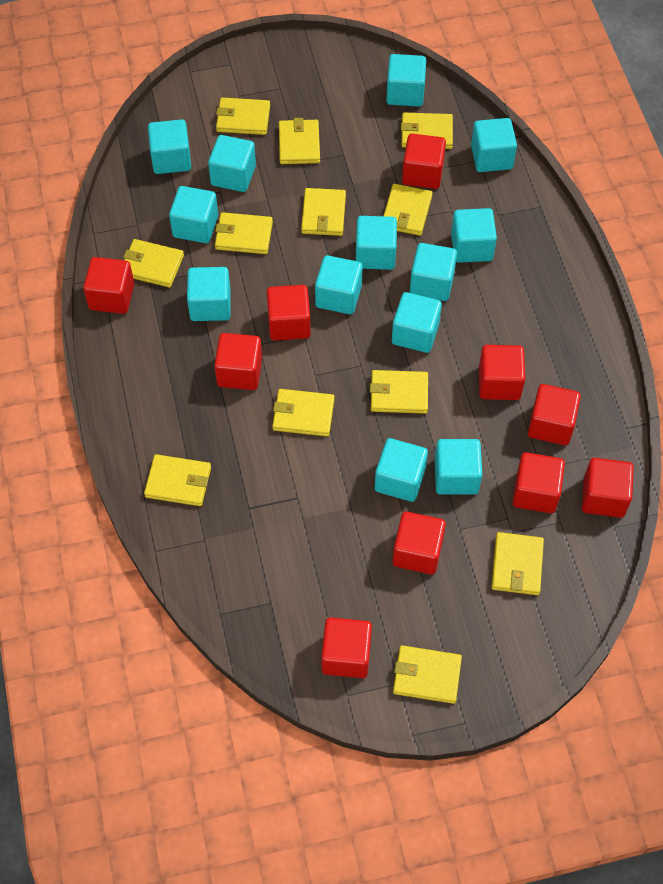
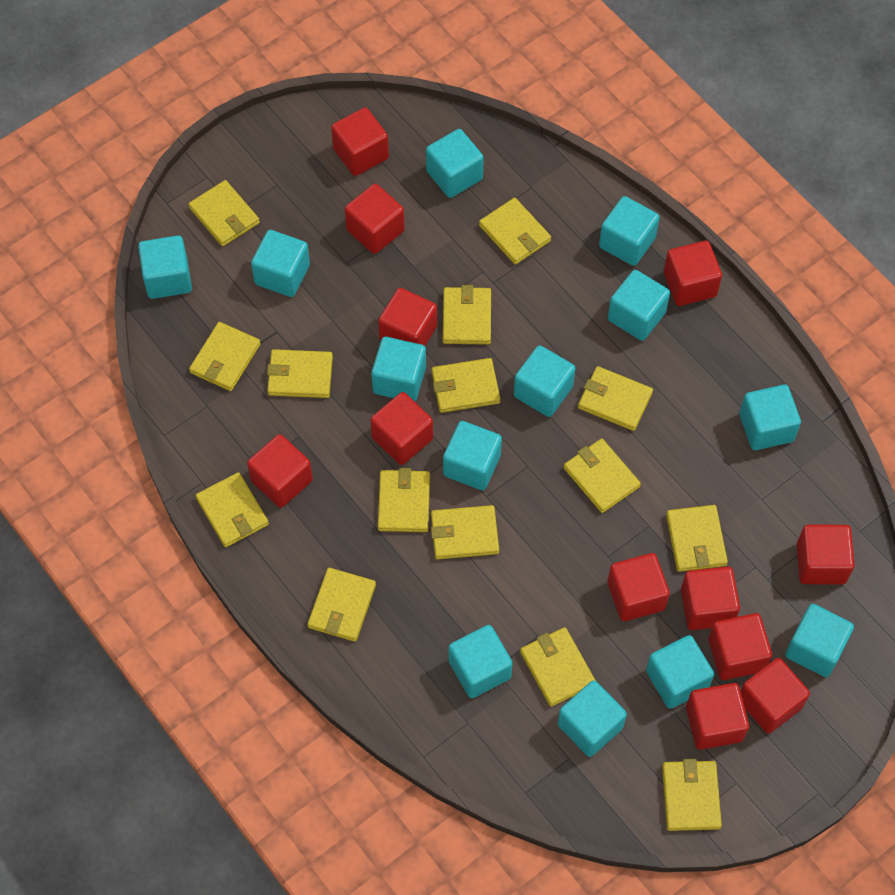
red cube: [83,257,134,314] [214,333,262,390] [267,285,311,341] [321,617,372,678] [393,512,446,574] [402,134,446,189] [479,345,525,400] [513,452,565,513] [528,384,581,445] [582,458,634,518] = 10 -> [247,434,313,508] [331,107,389,176] [345,184,405,254] [370,392,433,465] [378,288,437,346] [608,553,670,621] [664,241,722,306] [681,567,740,630] [686,683,749,750] [709,613,772,680] [740,658,810,734] [797,525,855,584] = 12
yellow wallet: [123,239,184,287] [144,454,211,506] [215,212,273,254] [216,97,270,135] [272,389,335,436] [279,118,320,164] [301,188,346,236] [370,370,428,414] [383,184,433,236] [393,645,462,704] [401,113,453,149] [492,532,544,595] = 12 -> [188,180,260,247] [189,322,261,391] [195,472,269,547] [267,349,333,398] [307,568,376,642] [378,468,430,532] [431,358,500,413] [431,505,499,559] [443,285,491,345] [479,198,551,265] [520,627,596,707] [564,438,641,513] [578,366,653,431] [662,759,722,831] [666,505,728,572] = 15

